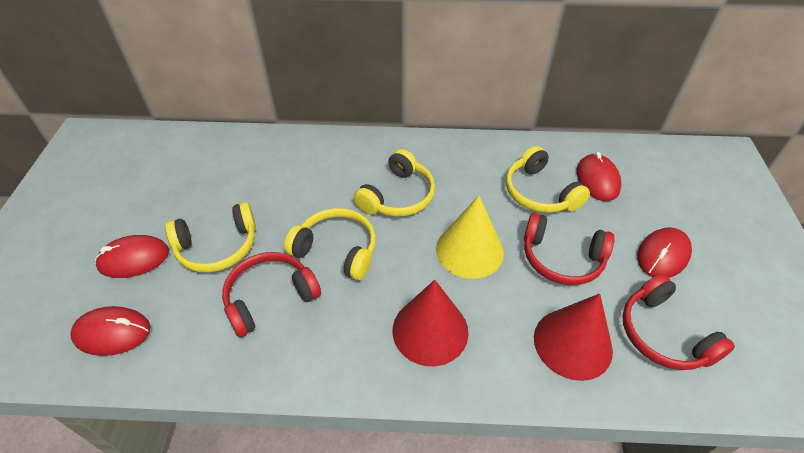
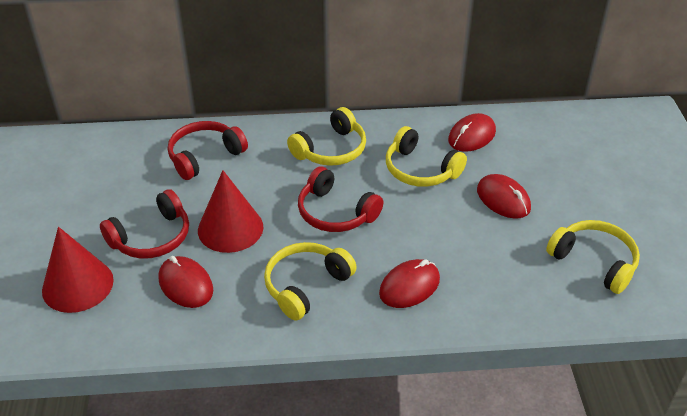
yellow cone: [436,195,504,279] = 1 -> none = 0

